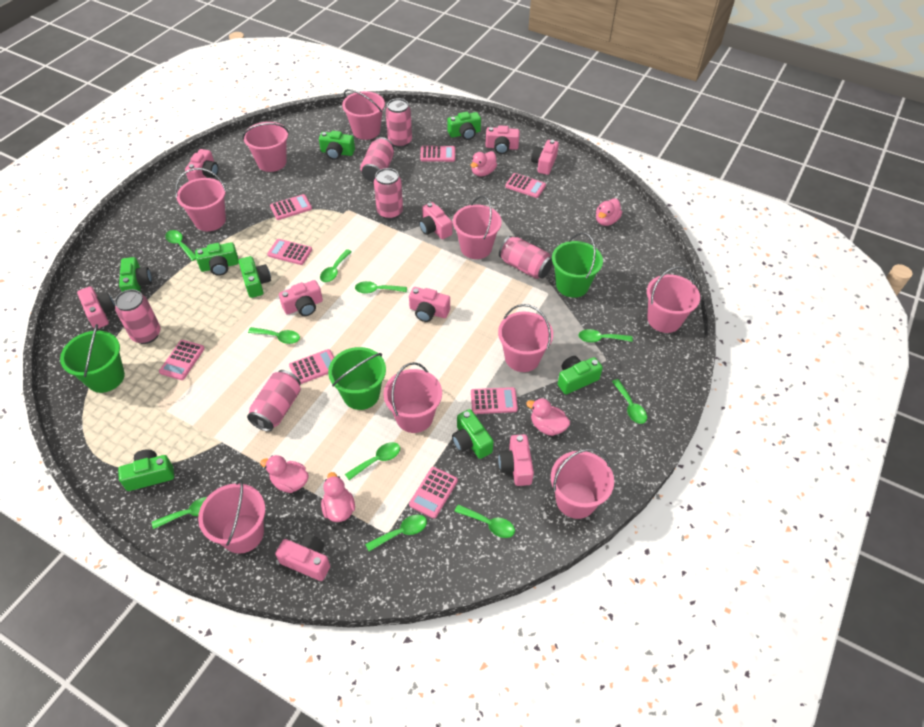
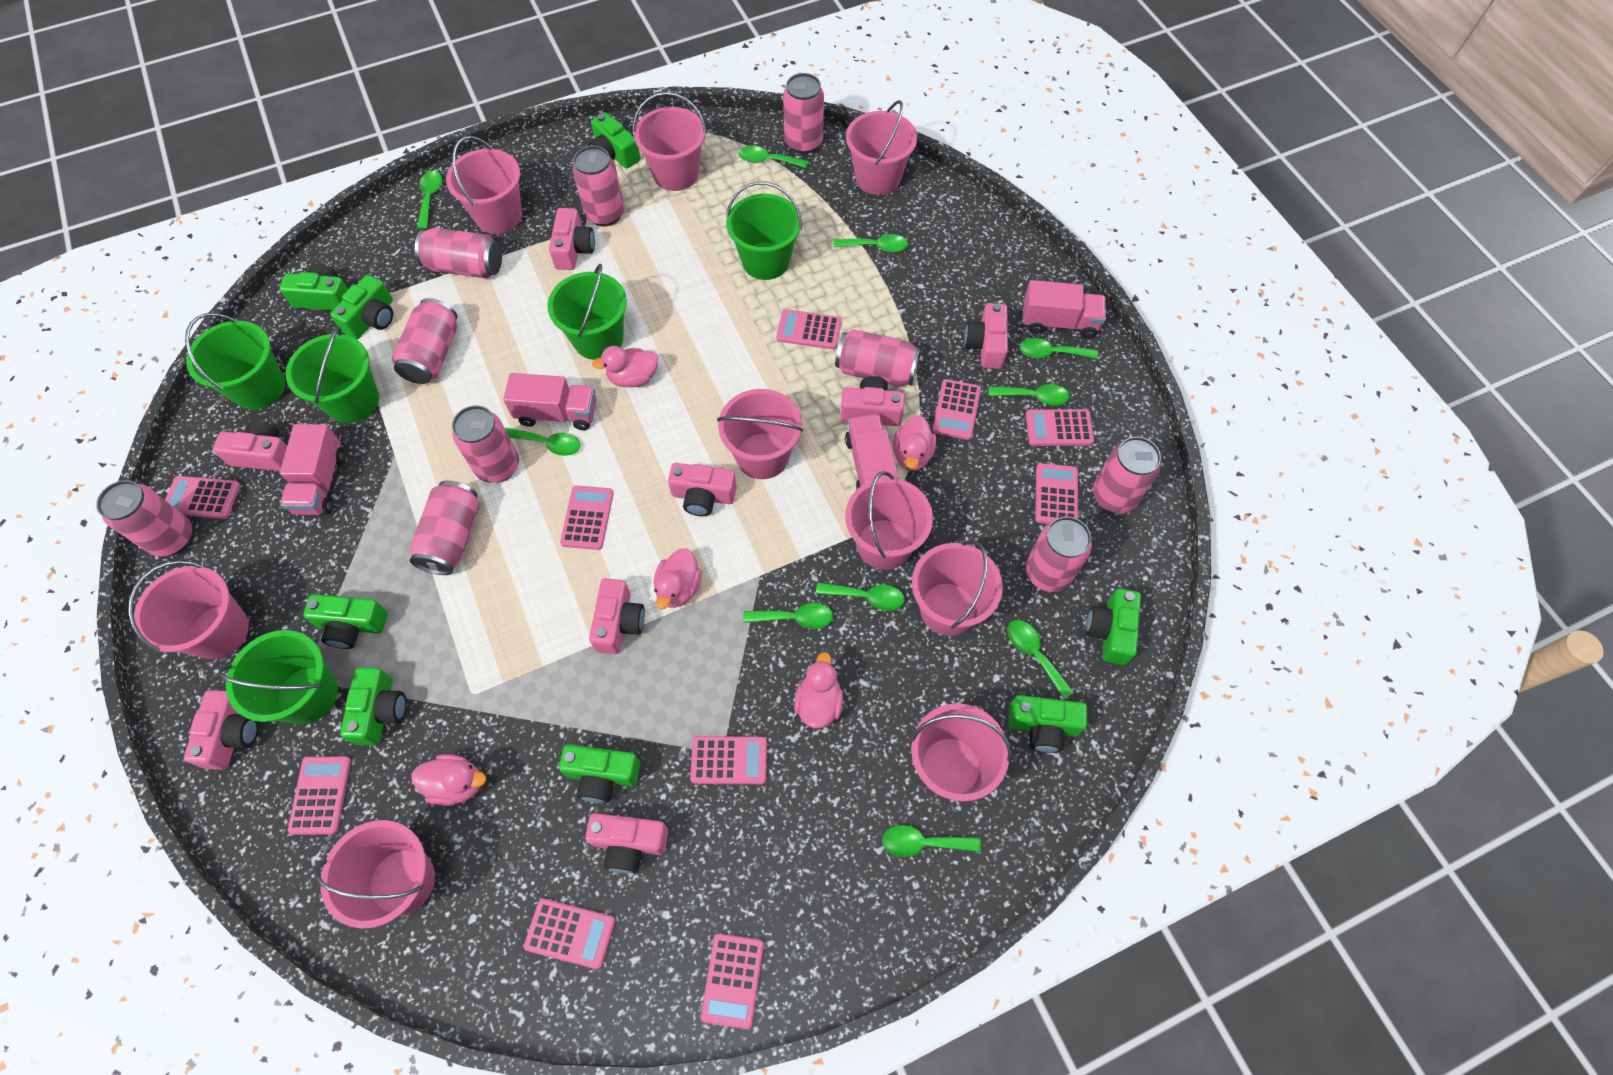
green bucket: [60,324,125,393] [328,347,386,410] [552,232,603,298] = 3 -> [185,313,285,410] [218,630,338,724] [286,327,379,423] [547,264,627,360] [726,181,802,280] = 5
pink calculator: [159,340,205,380] [267,239,312,265] [270,194,312,220] [289,349,334,384] [409,467,458,519] [420,146,455,162] [471,387,518,414] [505,173,546,198] = 8 -> [165,476,240,519] [288,756,351,835] [524,898,615,969] [560,485,614,550] [690,736,767,784] [701,933,764,1029] [776,309,842,350] [932,379,981,440] [1026,409,1094,446] [1035,463,1078,524] = 10
pink camera: [77,286,115,328] [185,149,218,181] [275,534,330,581] [279,280,323,316] [409,287,450,322] [419,202,452,239] [486,125,520,154] [498,434,534,486] [531,140,559,175] = 9 -> [184,690,258,770] [213,420,287,471] [549,208,595,270] [585,813,668,873] [589,578,645,654] [668,463,737,516] [840,376,905,426] [964,303,1008,369] = 8
pink can: [115,289,160,344] [247,370,301,432] [360,137,394,182] [374,168,403,220] [386,98,412,148] [499,236,553,279] = 6 -> [96,480,192,557] [392,298,457,384] [410,480,480,575] [415,228,502,278] [452,406,519,483] [572,146,625,227] [783,73,824,154] [835,329,921,386] [1026,516,1092,592] [1093,436,1161,513] = 10
pink truck: none = 0 -> [280,424,345,515] [503,373,597,430] [845,414,899,490] [1023,280,1106,338] = 4

